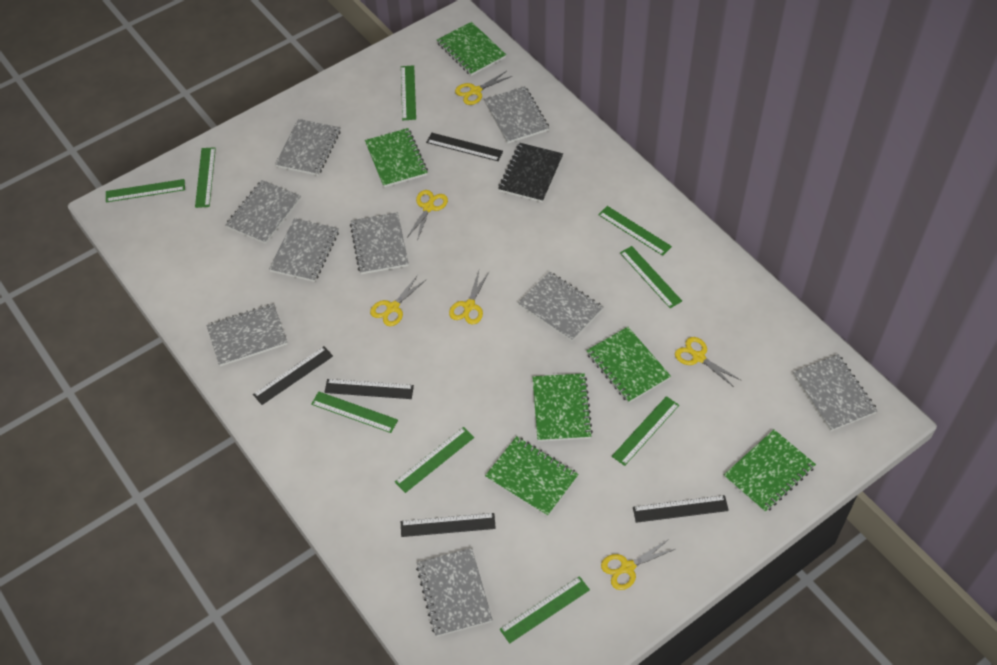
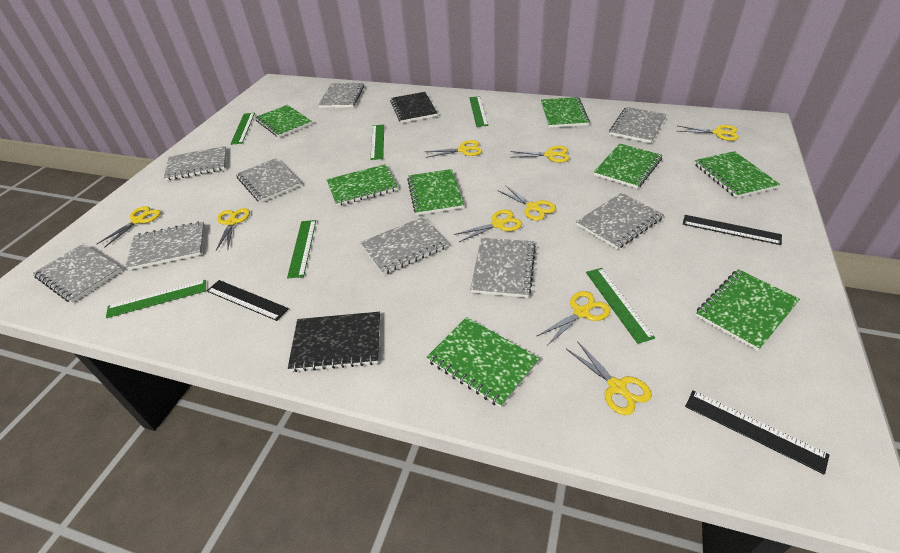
black notebook: [498,143,563,203] = 1 -> [288,312,380,372] [390,92,437,123] = 2
black ruler: [253,346,333,405] [324,379,414,399] [401,513,496,537] [426,133,503,161] [633,495,729,523] = 5 -> [207,280,289,321] [683,215,782,245] [685,390,829,474] = 3
green notebook: [365,128,428,187] [437,22,506,76] [485,436,579,517] [533,373,593,441] [586,327,671,403] [724,430,816,513] = 6 -> [255,105,312,137] [327,164,398,206] [407,169,464,215] [427,317,539,408] [541,97,590,128] [594,144,662,189] [694,151,780,198] [696,269,800,351] = 8
green ruler: [106,179,185,202] [195,147,216,208] [311,391,398,433] [395,427,474,493] [401,65,416,120] [500,576,590,643] [598,206,672,256] [612,396,679,466] [620,246,682,308] = 9 -> [106,280,206,318] [231,113,255,145] [287,220,316,278] [370,124,384,160] [469,96,488,127] [586,268,655,344] = 6
yellow scissors: [370,275,427,326] [408,190,448,241] [449,271,490,324] [455,71,512,105] [601,539,675,590] [675,337,741,387] = 6 -> [97,206,161,248] [216,208,250,250] [425,140,482,158] [454,209,522,242] [498,185,556,221] [510,146,569,163] [537,291,611,346] [566,341,652,415] [677,125,739,141] = 9

